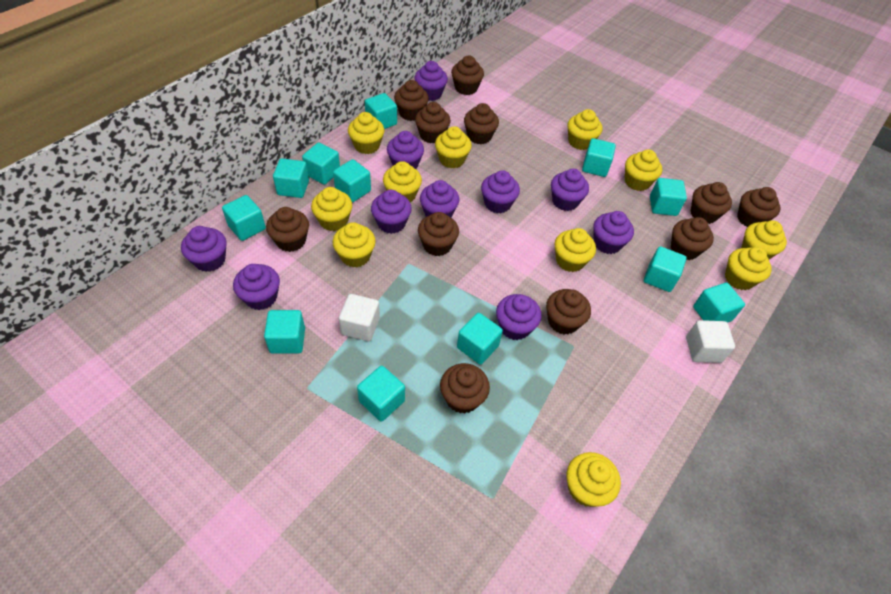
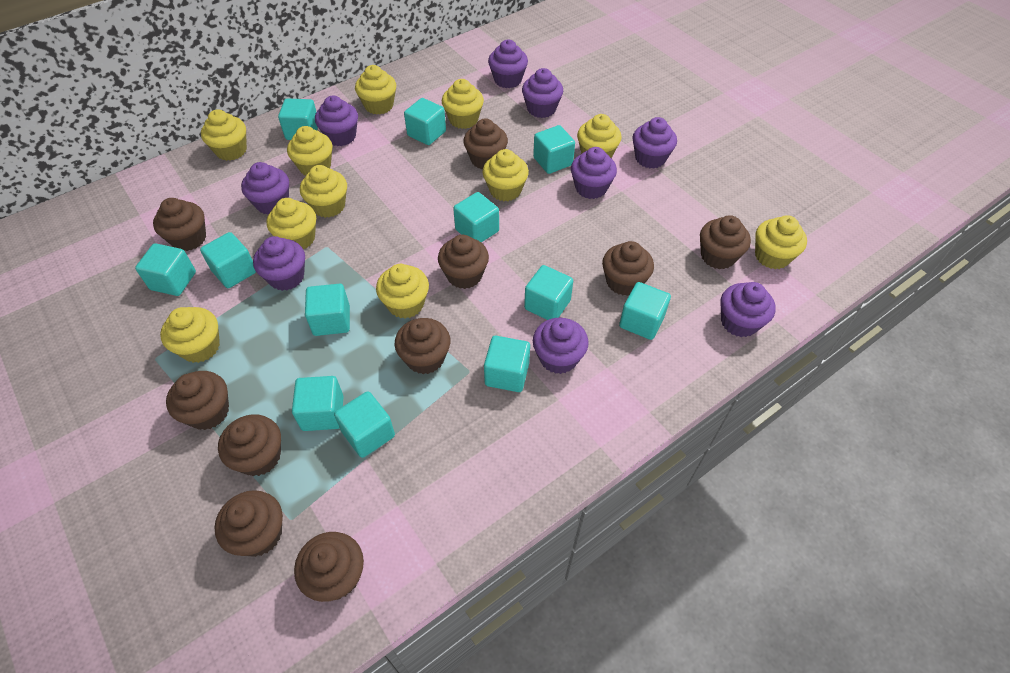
brown cupcake: [266,207,309,252] [394,80,429,121] [415,102,451,144] [418,212,459,256] [440,363,490,414] [451,56,484,95] [464,103,499,144] [546,289,591,335] [671,217,714,260] [691,182,732,224] [737,187,781,227] = 11 -> [153,198,206,251] [166,371,229,430] [214,490,283,557] [218,414,281,476] [294,532,364,602] [395,318,450,374] [438,235,489,289] [463,118,508,169] [602,241,654,296] [700,215,751,269] = 10
purple cupcake: [181,226,227,272] [233,264,280,310] [371,190,412,234] [387,131,424,169] [415,61,448,101] [420,180,459,217] [481,170,520,213] [496,294,542,340] [551,169,589,211] [593,211,634,254] = 10 -> [241,162,289,215] [253,236,305,291] [315,96,358,146] [488,40,528,88] [522,68,563,118] [533,318,589,374] [571,147,617,199] [632,117,677,169] [721,282,776,337] = 9
white cube: [339,294,380,341] [686,320,735,363] = 2 -> none = 0

